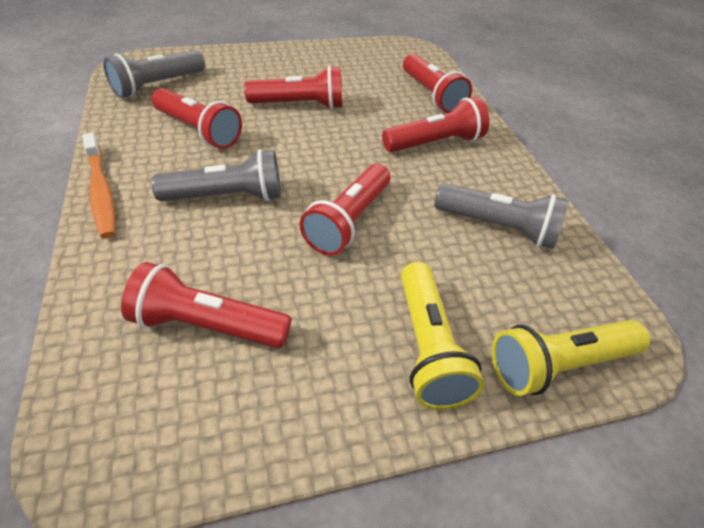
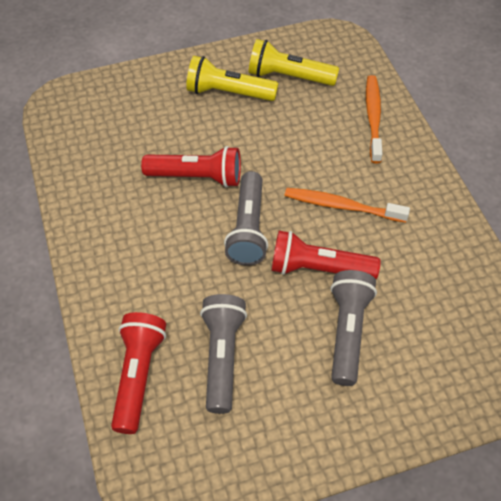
orange toothbrush: [82,133,115,238] = 1 -> [285,188,410,223] [366,75,382,163] = 2
red flashlight: [121,262,292,348] [151,88,242,149] [244,66,342,109] [300,164,390,256] [382,97,489,152] [403,54,472,113] = 6 -> [111,312,166,434] [141,146,241,188] [272,231,380,279] = 3

